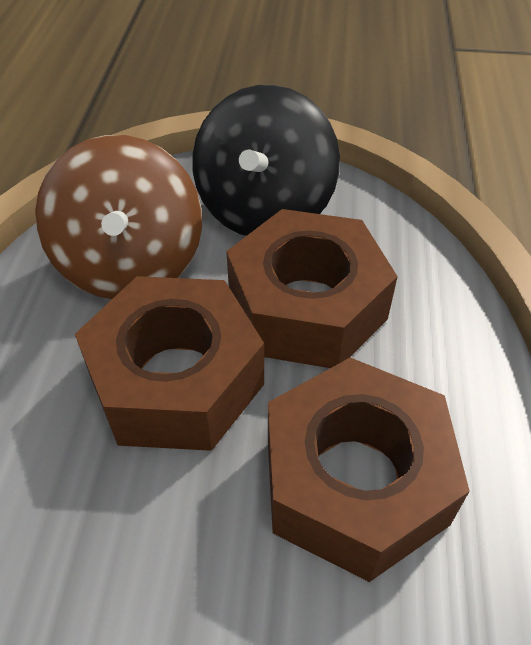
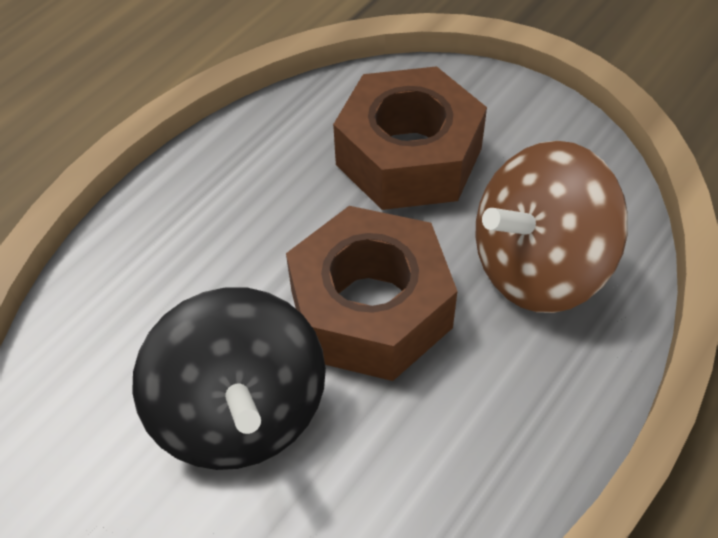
brown nut: [75,276,264,451] [226,209,398,368] [268,358,470,582] = 3 -> [286,206,457,381] [333,66,487,210] = 2

